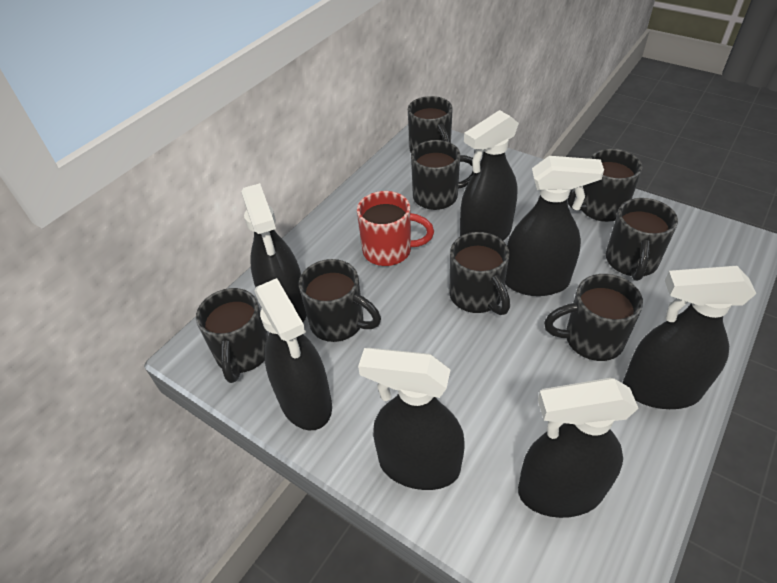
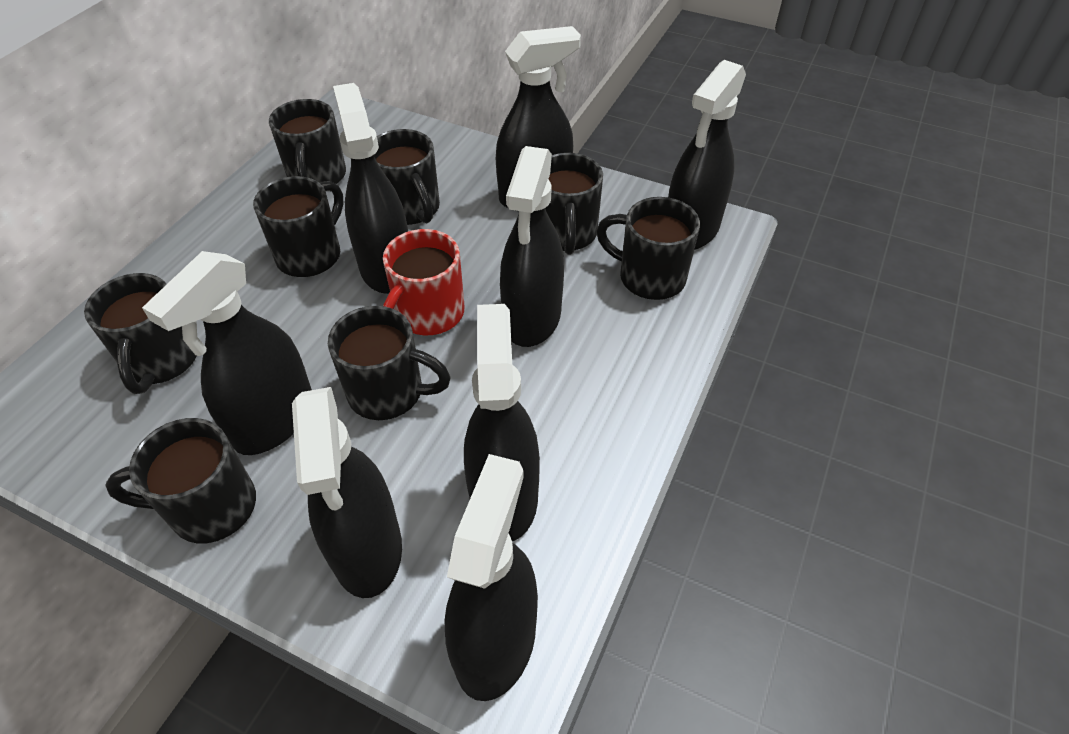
black spray bottle: [242,183,307,322] [254,278,332,430] [358,348,465,490] [460,110,519,241] [505,156,604,296] [518,378,639,518] [623,266,756,409] = 7 -> [142,251,312,455] [292,387,402,598] [333,83,408,294] [445,454,538,701] [464,304,540,541] [496,26,581,211] [500,146,564,347] [668,60,746,250] = 8

